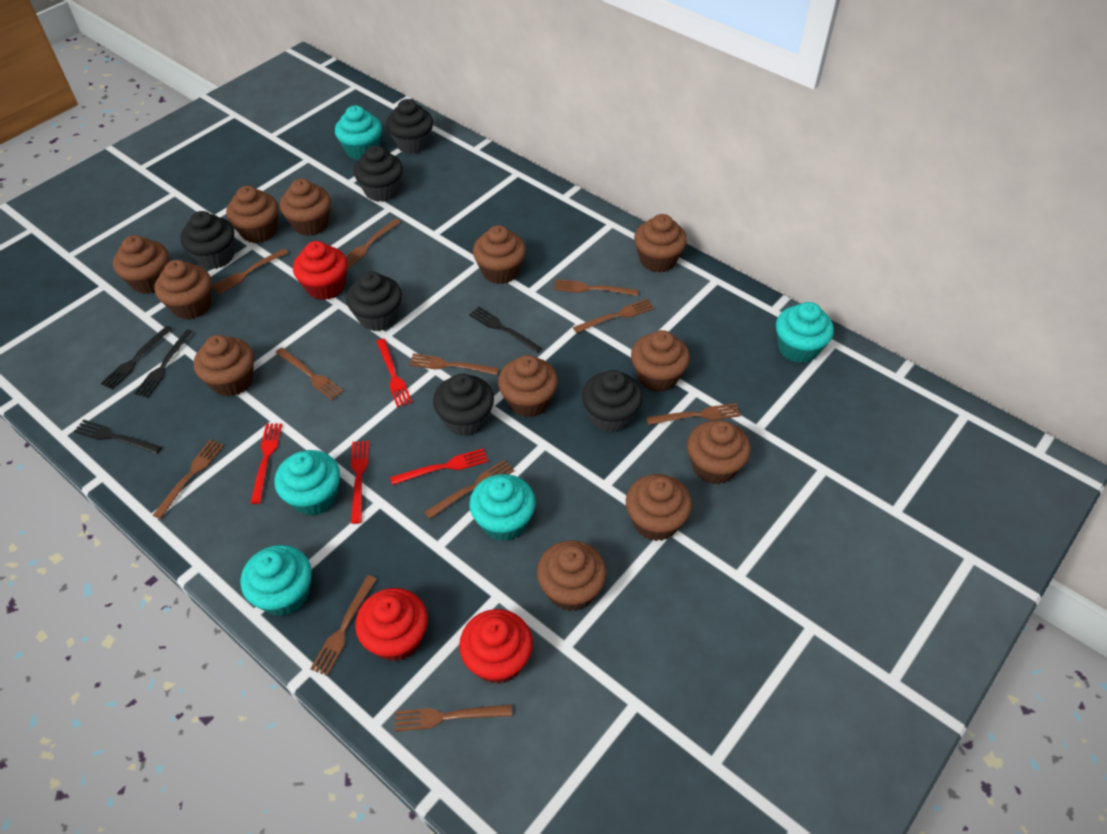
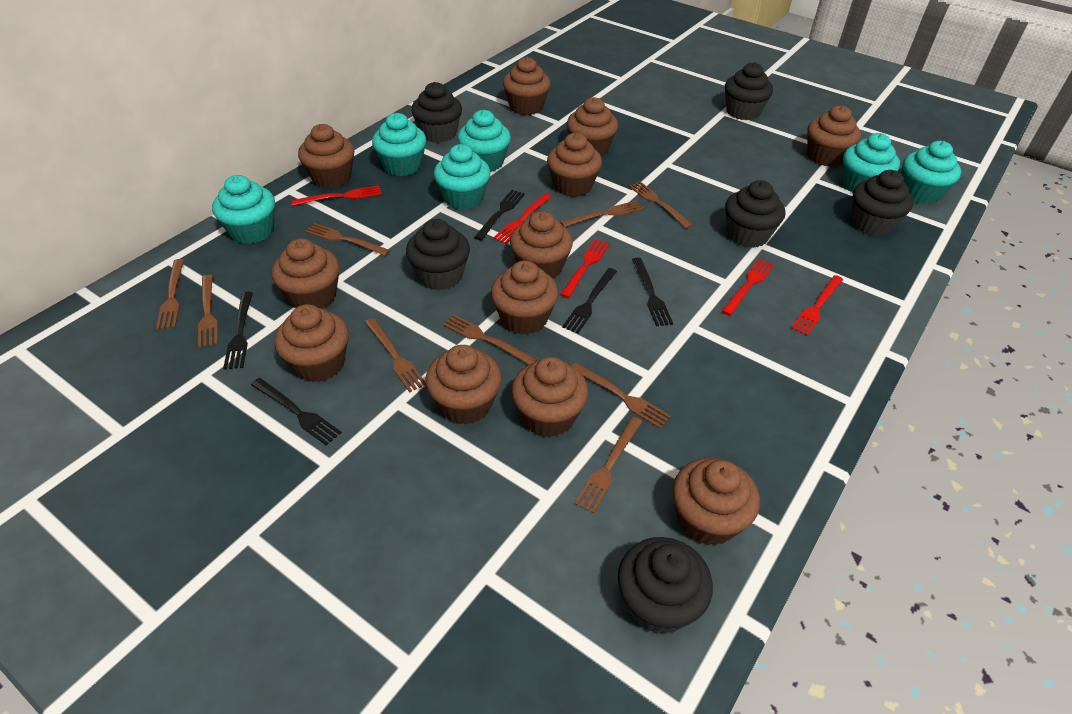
black fork: [74,420,162,454] [100,326,173,390] [134,329,194,398] [469,307,542,353] = 4 -> [223,292,253,370] [251,378,342,445] [474,190,525,241] [562,268,617,333] [632,257,673,327] = 5
brown fork: [152,439,224,519] [212,248,289,294] [275,348,344,400] [310,575,377,676] [345,219,400,268] [395,704,512,732] [409,353,499,375] [425,460,514,519] [554,279,638,296] [573,299,654,333] [646,403,741,425] = 11 -> [156,259,184,330] [198,275,218,348] [305,223,390,256] [365,318,426,393] [443,314,537,365] [560,200,644,227] [571,362,671,429] [574,417,642,514] [629,181,693,229] = 9
red cupcake: [293,241,347,300] [355,588,428,661] [459,609,533,684] = 3 -> none = 0
red fork: [250,424,282,504] [351,441,369,524] [376,339,412,407] [390,448,488,485] = 4 -> [291,186,382,206] [493,194,551,244] [560,239,610,298] [722,259,774,316] [791,275,843,336] = 5
turquoise cupcake: [240,545,312,616] [274,450,340,516] [335,105,382,160] [469,474,536,541] [776,302,834,363] = 5 -> [212,175,275,244] [372,113,426,176] [434,144,490,210] [458,110,511,172] [842,133,900,193] [902,141,961,204] = 6

